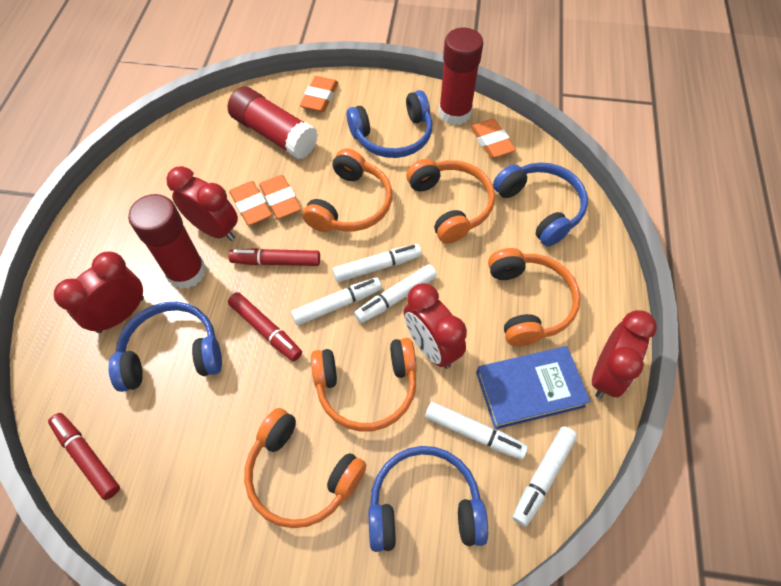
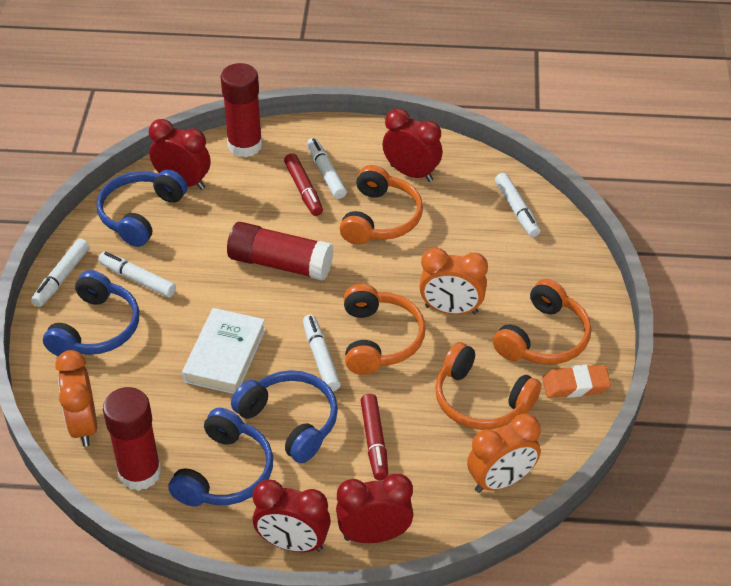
blue book: [476,346,590,429] = 1 -> none = 0
orange clock: none = 0 -> [55,350,97,447] [419,247,488,315] [467,414,541,493] = 3
orange eraser: [229,181,272,225] [259,175,301,219] [300,76,338,112] [470,118,516,158] = 4 -> [542,365,611,398] = 1
orange headphones: [244,408,366,528] [302,149,392,232] [311,338,417,432] [406,159,495,244] [488,248,581,346] = 5 -> [339,165,423,245] [344,284,426,375] [435,342,541,430] [493,279,591,365] = 4
red marker: [48,413,120,500] [228,248,320,266] [228,292,302,361] = 3 -> [284,153,323,216] [360,394,388,480] = 2
white book: none = 0 -> [182,308,266,394] = 1

